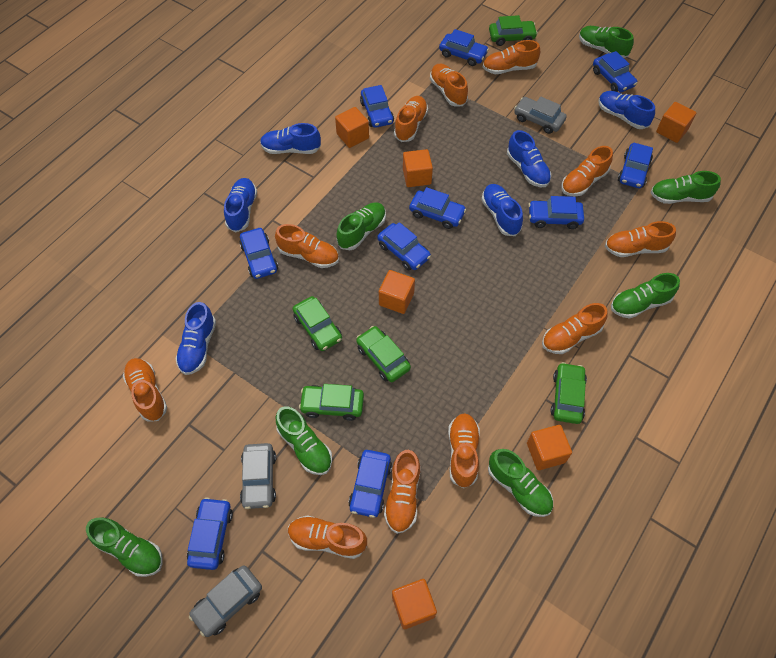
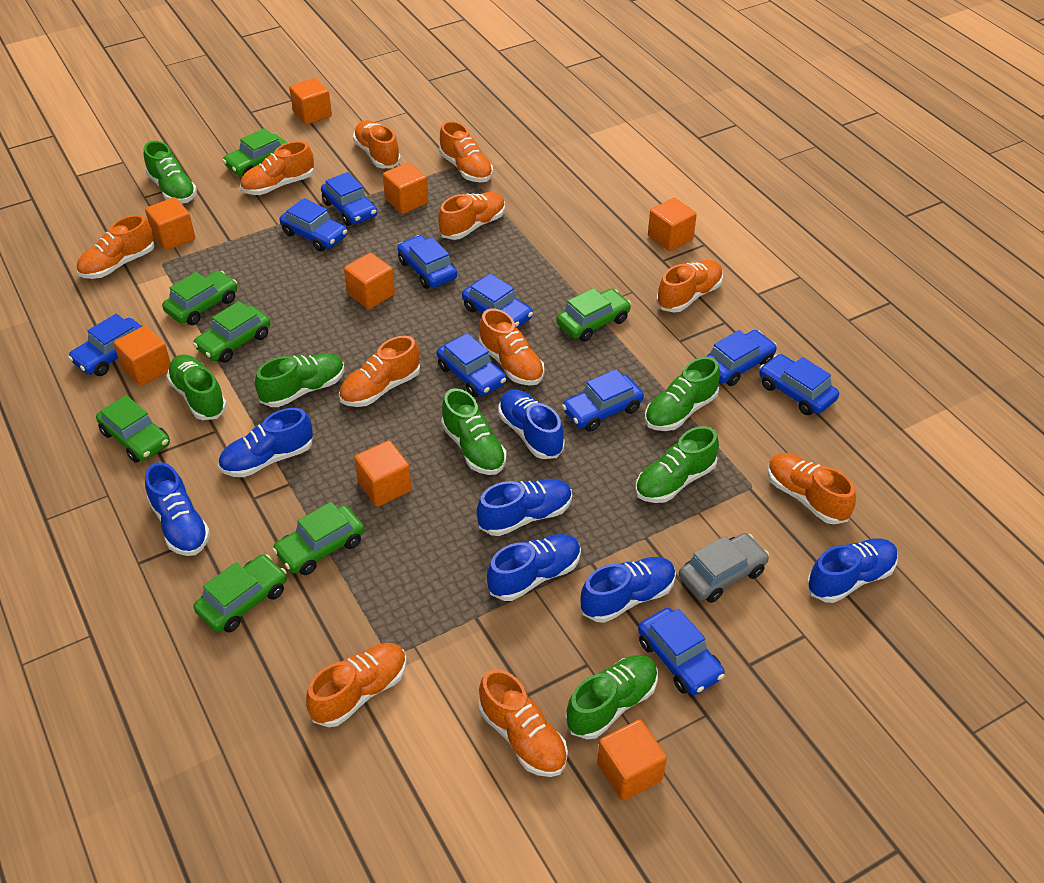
blue shoe: [175,302,216,375] [224,178,257,233] [260,123,321,154] [481,184,523,236] [507,130,551,187] [598,91,655,129] = 6 -> [145,462,210,556] [218,408,313,477] [477,479,572,536] [487,534,581,601] [498,389,565,459] [580,557,676,623] [807,538,898,603] = 7
green car: [293,296,342,351] [299,384,364,421] [356,326,411,382] [489,15,538,46] [551,362,587,424] = 5 -> [96,395,170,463] [162,270,237,325] [193,301,270,363] [193,554,287,633] [223,128,287,176] [272,502,365,575] [556,288,631,342] = 7
grey car: [189,566,262,637] [240,443,276,509] [514,97,567,134] = 3 -> [679,533,769,603] = 1
orange cube: [335,107,369,148] [379,270,415,314] [392,579,437,629] [403,149,433,187] [527,425,572,470] [656,102,696,143] = 6 -> [114,326,171,386] [145,197,195,251] [289,78,332,125] [344,253,395,309] [354,440,412,507] [383,162,428,214] [597,719,667,801] [648,198,697,251] = 8

